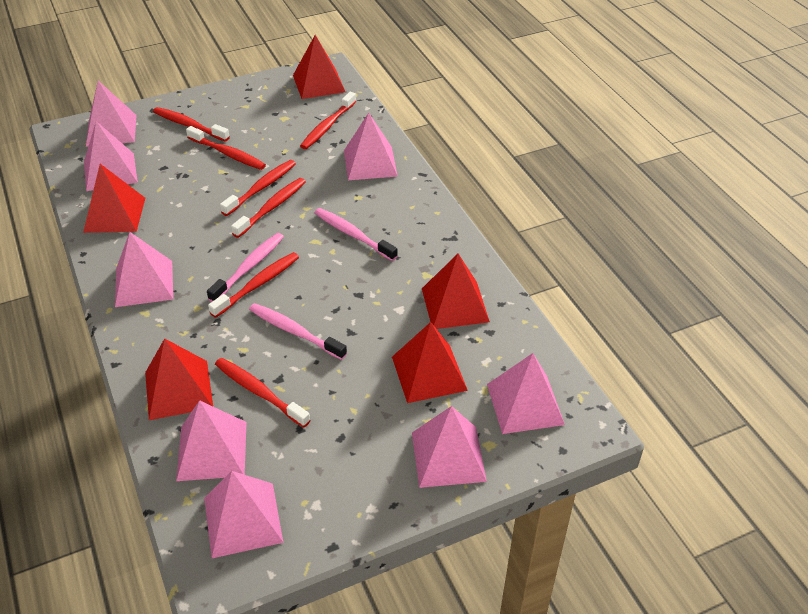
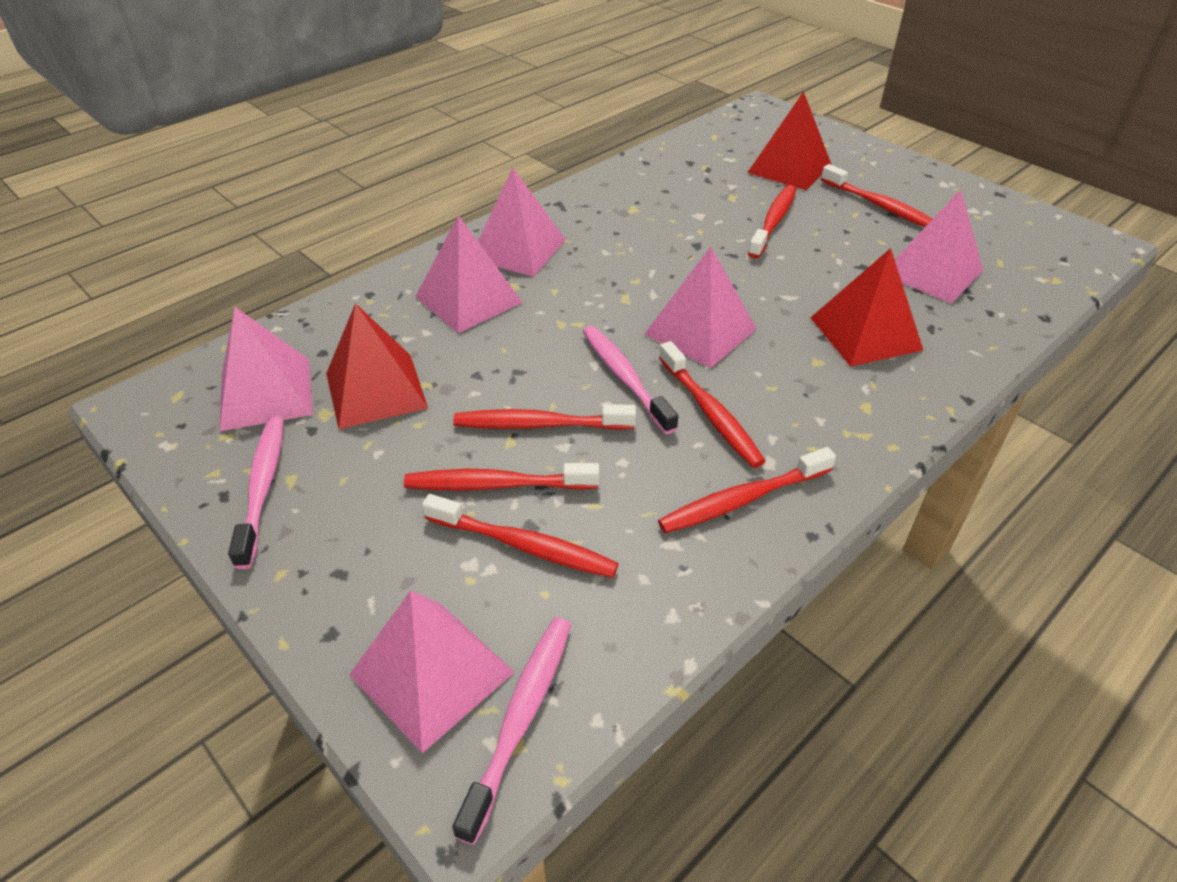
pink pyramid: [84,121,138,191] [86,81,137,147] [115,232,173,307] [176,400,247,481] [204,471,284,558] [344,113,398,180] [412,406,487,488] [487,353,565,434] = 8 -> [220,307,313,431] [349,590,515,753] [415,215,523,333] [478,168,566,277] [645,246,757,369] [895,189,983,303] = 6
red pyramid: [83,164,145,233] [145,338,213,420] [293,35,345,99] [392,322,468,403] [422,254,490,329] = 5 -> [326,303,428,429] [747,91,831,190] [811,248,924,367] = 3

